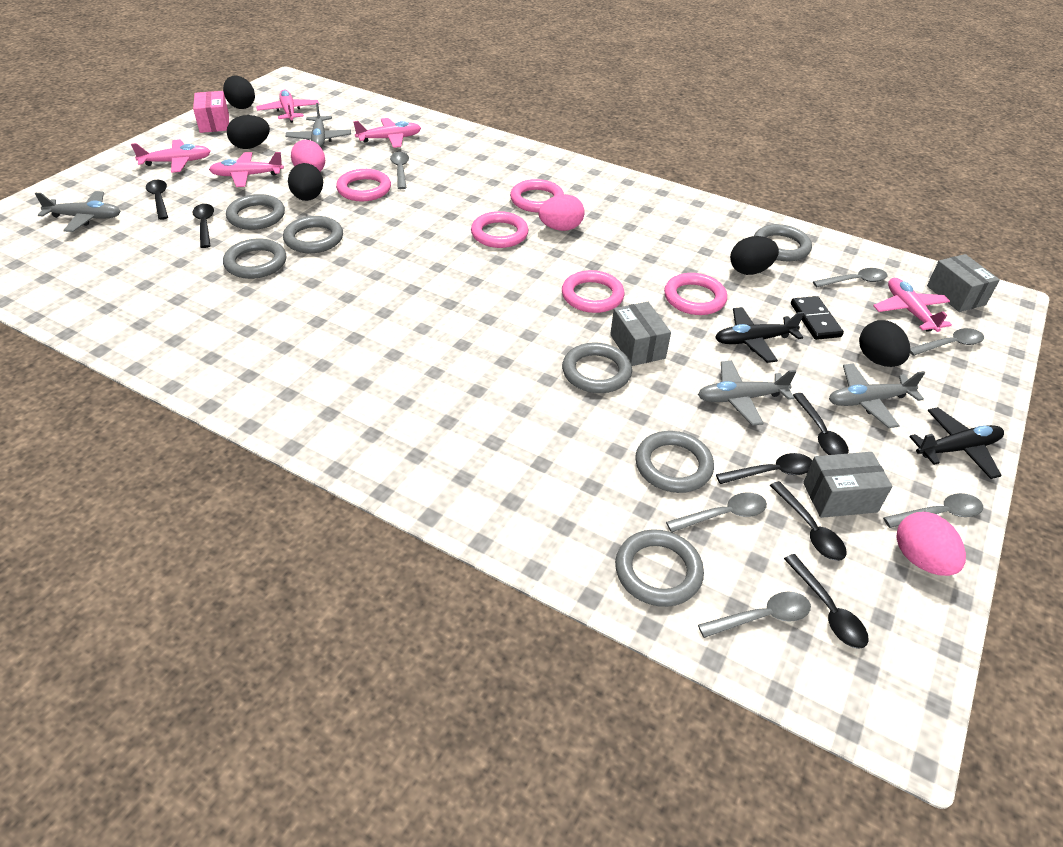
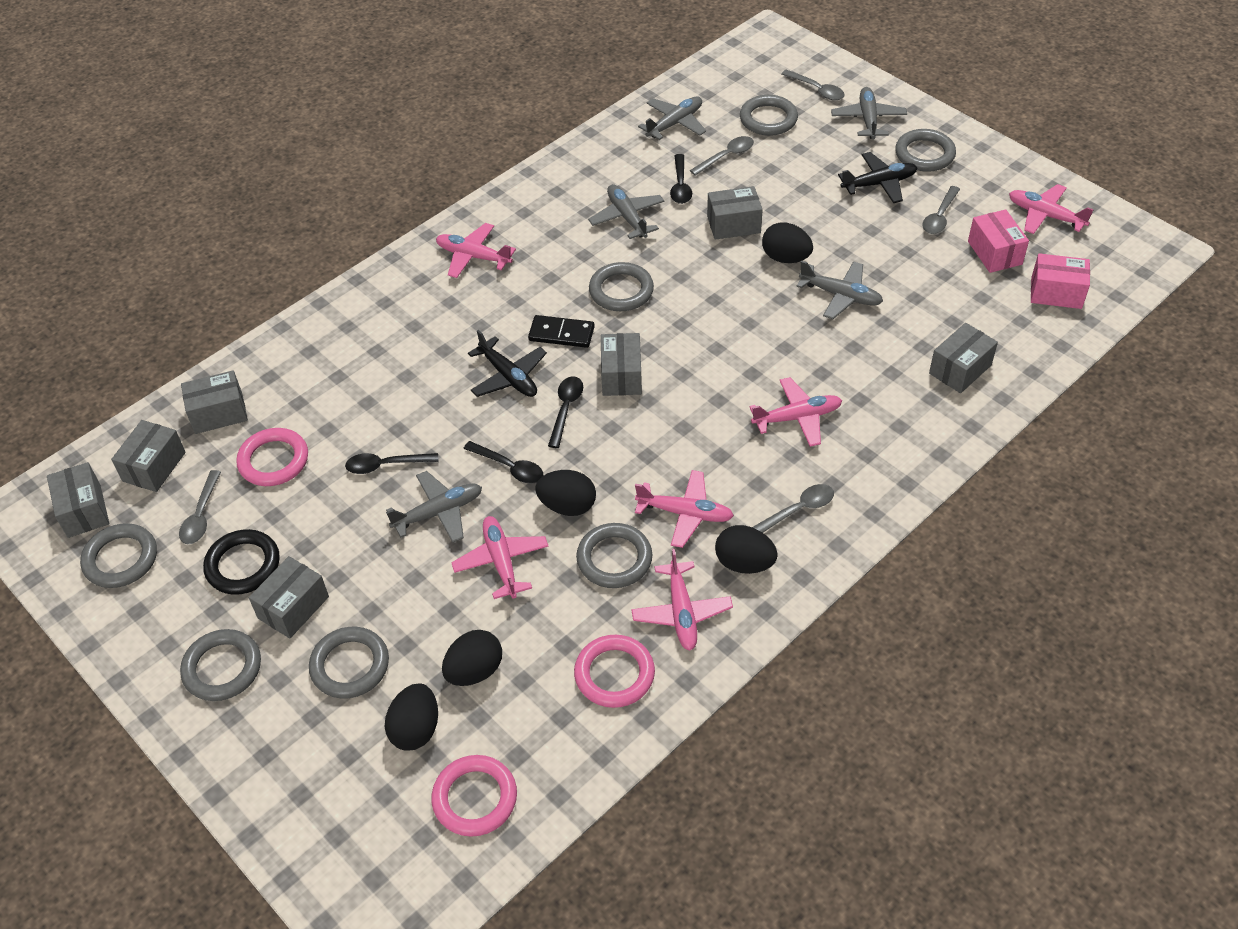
black ring: none = 0 -> [203,529,280,595] = 1
black spoon: [146,180,168,220] [192,204,214,248] [716,453,812,484] [770,481,847,561] [784,554,869,649] [793,393,849,455] = 6 -> [345,453,439,474] [463,441,543,484] [548,376,583,448] [670,154,692,204] = 4
grey box: [610,302,671,366] [803,452,892,518] [927,254,1000,312] = 3 -> [47,462,109,538] [111,420,186,492] [181,370,248,434] [249,556,329,638] [601,333,642,396] [707,186,763,240] [929,323,998,393] = 7
grey plane: [35,191,121,232] [286,103,351,148] [698,361,796,426] [829,364,925,428] = 4 -> [386,471,482,543] [588,184,664,239] [638,97,706,140] [796,261,883,319] [831,87,907,139] = 5
grey spoon: [390,152,409,189] [666,492,767,532] [698,592,811,638] [813,268,887,287] [883,493,983,528] [910,328,984,356] = 6 -> [179,470,221,544] [690,136,754,176] [752,484,834,533] [782,69,845,100] [923,186,960,234] = 5
pink box: [193,91,229,133] = 1 -> [968,209,1029,273] [1031,253,1090,309] = 2
pink egg: [291,140,325,172] [539,194,585,231] [896,512,966,576] = 3 -> none = 0
pink plane: [131,139,211,173] [209,152,284,187] [256,90,319,123] [353,118,421,148] [873,278,952,332] = 5 -> [436,223,516,278] [451,516,549,599] [631,549,733,651] [635,470,734,548] [749,377,842,447] [1009,184,1094,234] = 6
pink ring: [336,169,391,201] [471,211,529,248] [510,179,564,212] [562,270,624,313] [664,273,727,315] = 5 -> [236,428,308,486] [432,755,517,837] [574,635,655,708] = 3

